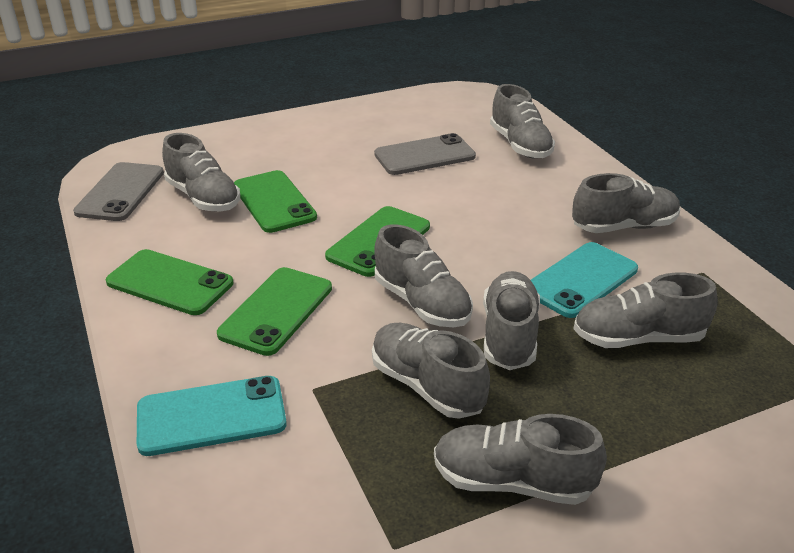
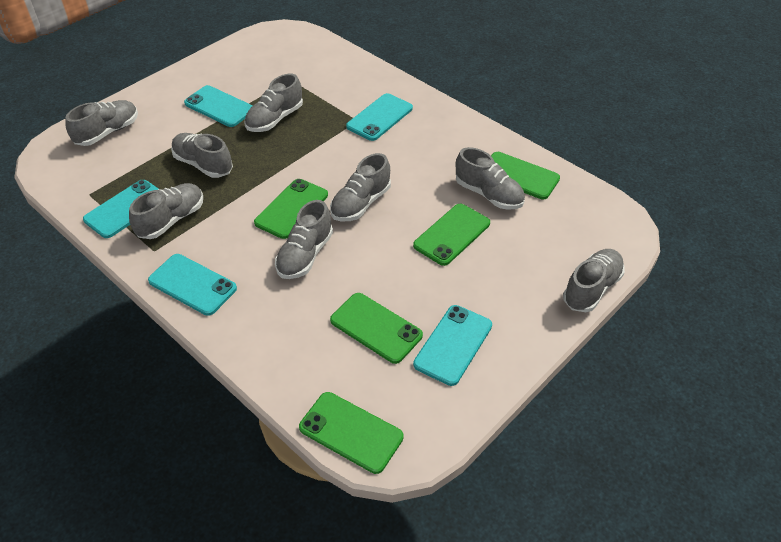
green phone: [106,249,233,315] [217,267,332,356] [234,170,317,233] [325,206,430,277] = 4 -> [254,179,328,239] [299,392,404,474] [330,293,423,364] [413,204,490,266] [491,152,560,199] = 5
grey phone: [73,162,164,221] [374,133,476,175] = 2 -> none = 0
turquoise phone: [137,376,287,456] [531,242,638,318] = 2 -> [83,180,158,238] [148,254,237,316] [184,85,253,127] [346,93,413,141] [413,305,492,386] = 5

